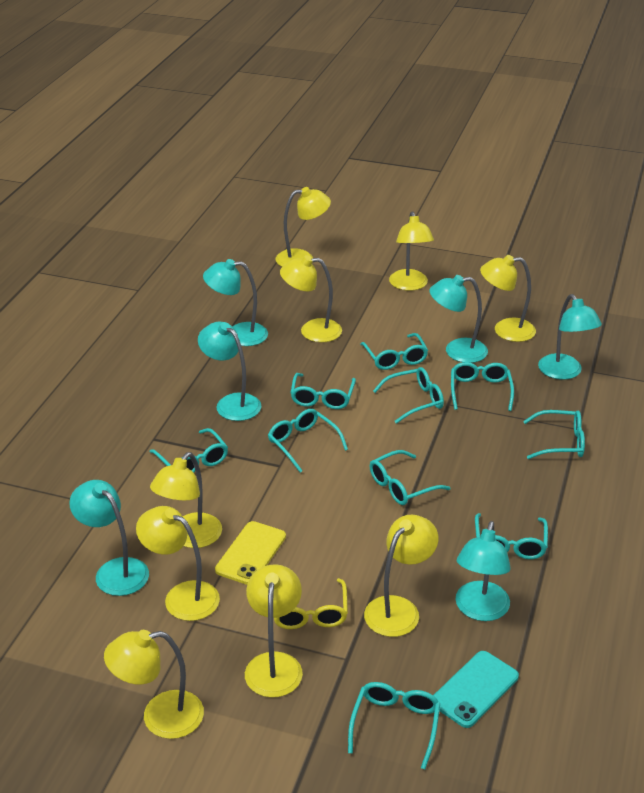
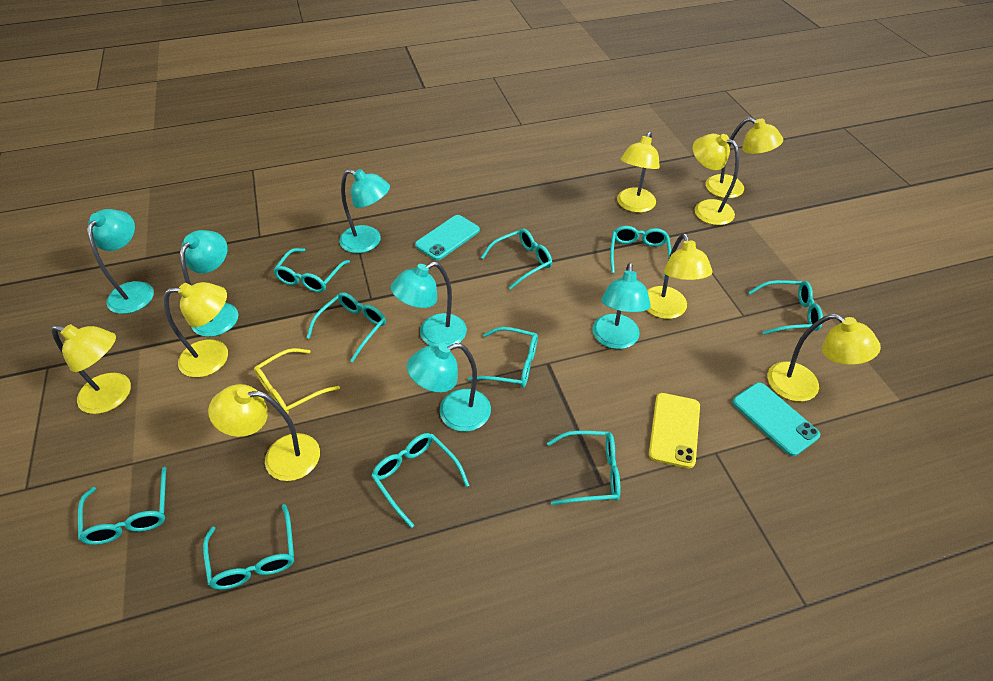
turquoise phone: [433,651,519,728] = 1 -> [415,215,480,260] [732,383,820,456] = 2
yellow lamp: [104,630,204,739] [136,506,220,621] [150,452,222,548] [245,564,303,698] [275,187,331,267] [280,255,342,342] [364,515,438,637] [389,211,434,291] [480,255,536,342] = 9 -> [51,324,131,414] [164,282,228,377] [208,384,320,481] [617,132,660,213] [647,234,713,319] [693,134,739,225] [706,118,783,198] [768,314,881,402] = 8

